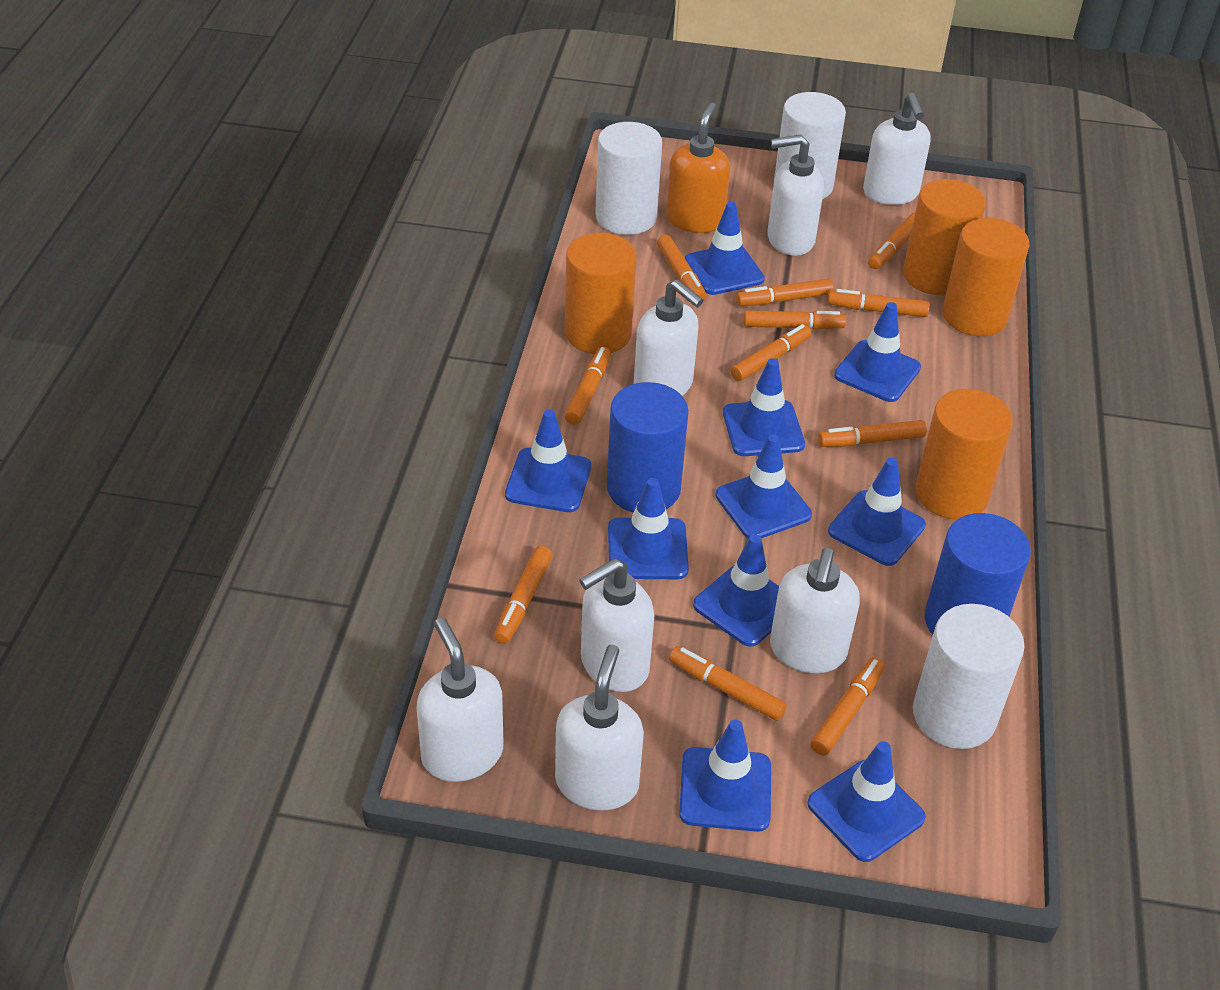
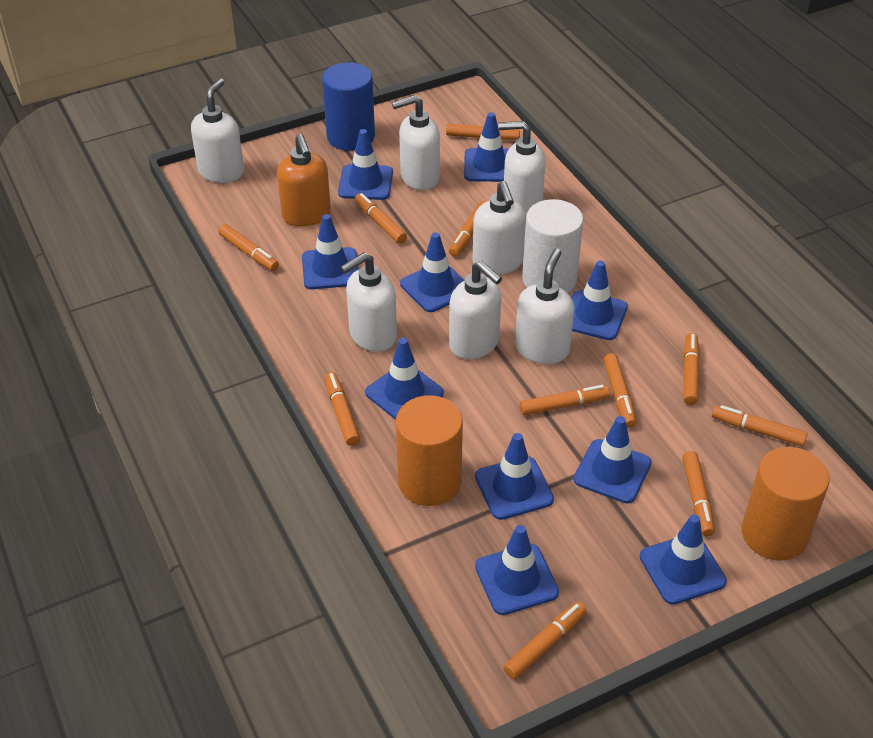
blue cylinder: [607,382,689,513] [925,513,1031,635] = 2 -> [322,62,375,151] = 1
orange cylinder: [565,233,637,354] [903,179,986,295] [915,389,1013,520] [942,218,1029,336] = 4 -> [396,395,463,506] [742,447,830,561] = 2
white cylinder: [595,122,662,235] [774,92,846,199] [913,604,1025,749] = 3 -> [522,199,583,293] = 1

